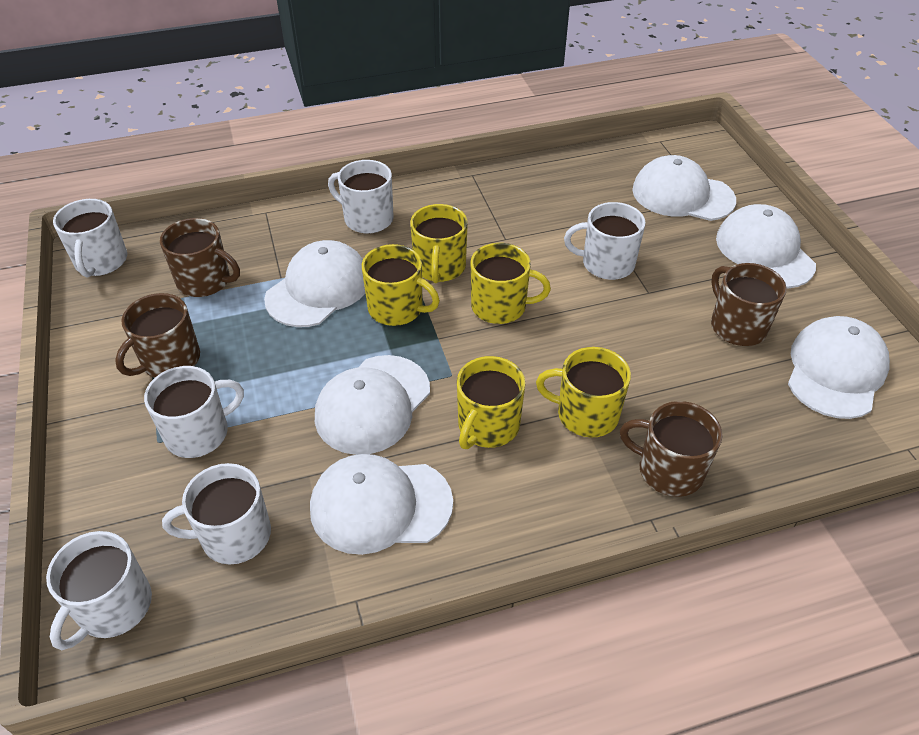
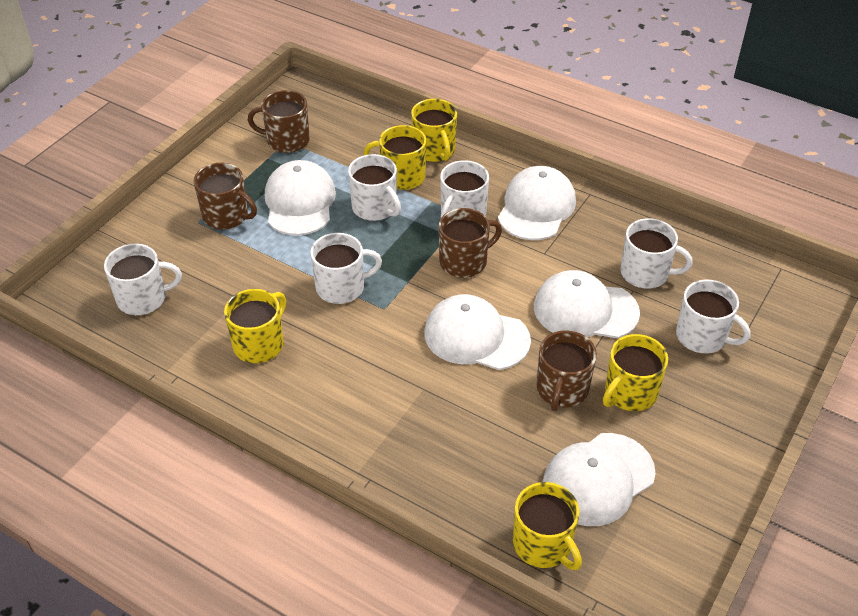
white cap: [264,240,365,327] [310,454,453,555] [315,355,430,455] [632,155,736,221] [716,204,816,289] [788,316,890,419] = 6 -> [265,160,336,235] [424,294,531,370] [498,166,576,240] [534,270,640,338] [543,433,656,526] = 5

